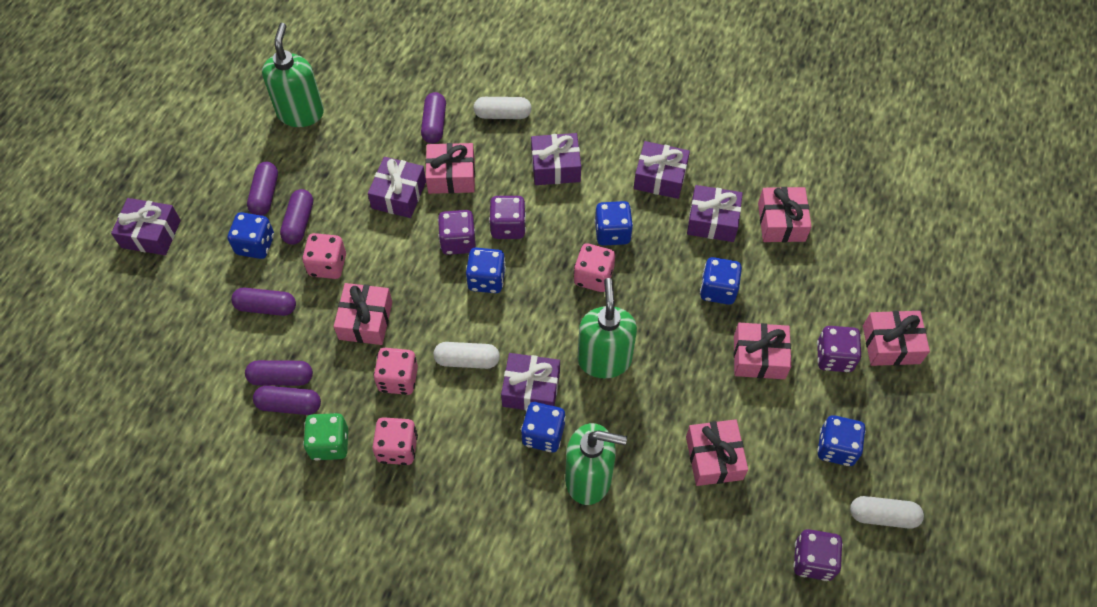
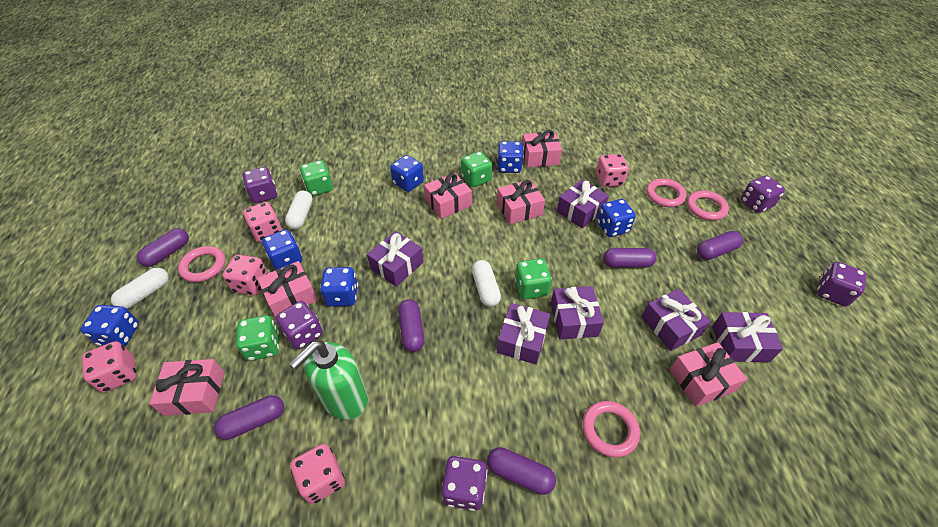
green dice: [303,413,348,461] = 1 -> [236,315,279,361] [300,160,333,196] [461,151,492,187] [515,258,552,299] = 4
green soap dispenser: [262,23,324,127] [565,423,627,505] [577,278,637,378] = 3 -> [290,340,368,420] = 1
pink dice: [302,233,346,279] [372,417,418,465] [373,348,418,395] [574,243,615,292] = 4 -> [82,341,137,393] [223,255,268,295] [243,202,282,242] [290,444,345,504] [596,154,629,187] = 5
pink ring: none = 0 -> [178,246,225,282] [582,401,640,457] [646,178,687,207] [687,191,729,221] = 4
purple dice: [438,210,476,255] [489,196,526,239] [793,529,843,581] [817,326,861,372] = 4 -> [243,167,277,203] [276,301,323,350] [441,456,487,511] [741,175,785,213] [817,262,867,307] = 5

